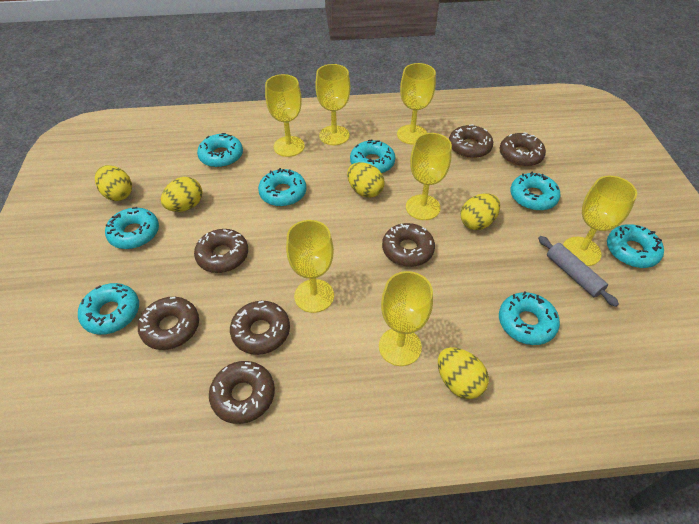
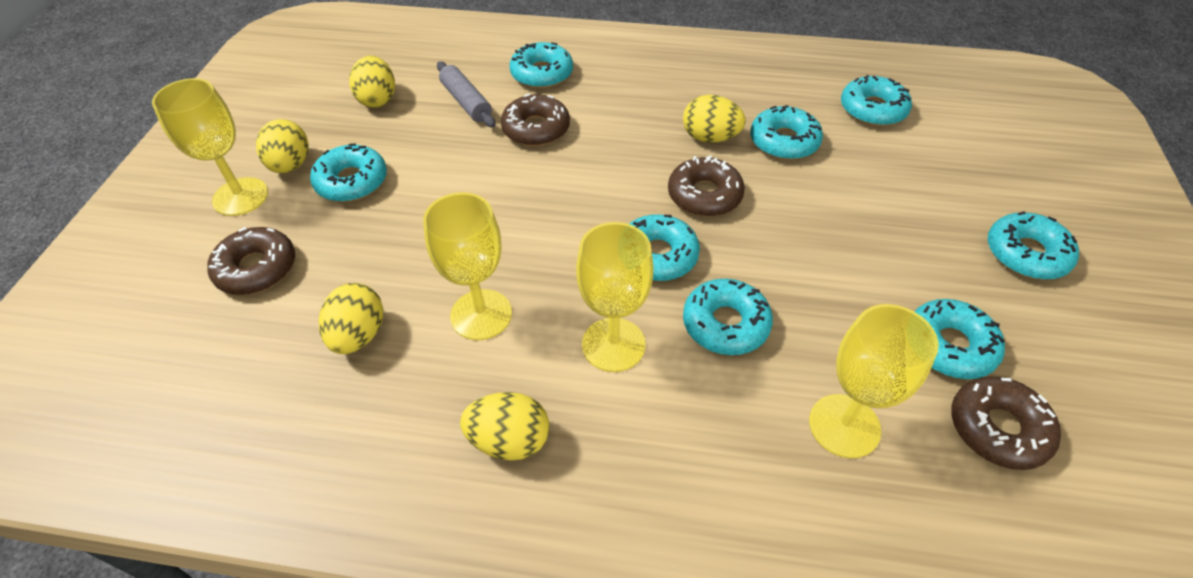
brown donut: [138,297,199,350] [194,229,248,273] [209,361,275,424] [230,301,290,355] [382,223,435,267] [449,124,493,158] [500,132,546,167] = 7 -> [207,227,295,295] [501,94,570,146] [668,155,745,216] [951,376,1061,470] = 4
yellow goblet: [265,74,305,157] [286,220,334,313] [315,64,350,145] [379,271,433,366] [397,63,436,145] [406,133,452,220] [563,176,637,266] = 7 -> [152,78,268,216] [423,192,512,340] [576,222,654,372] [809,304,939,458] = 4

